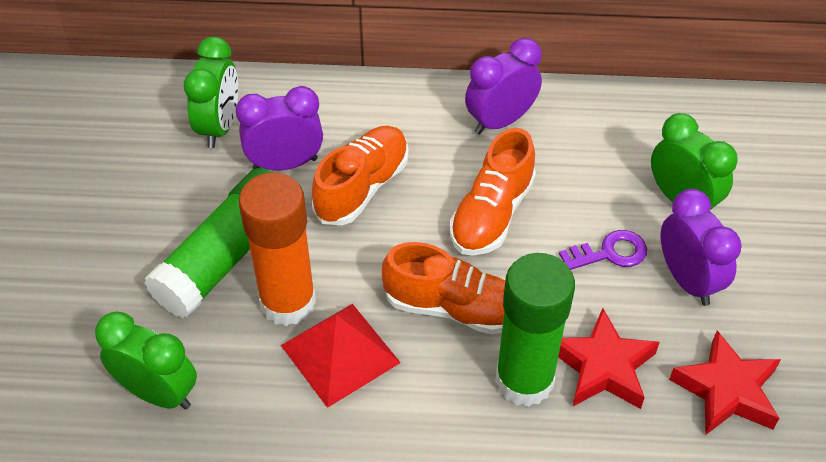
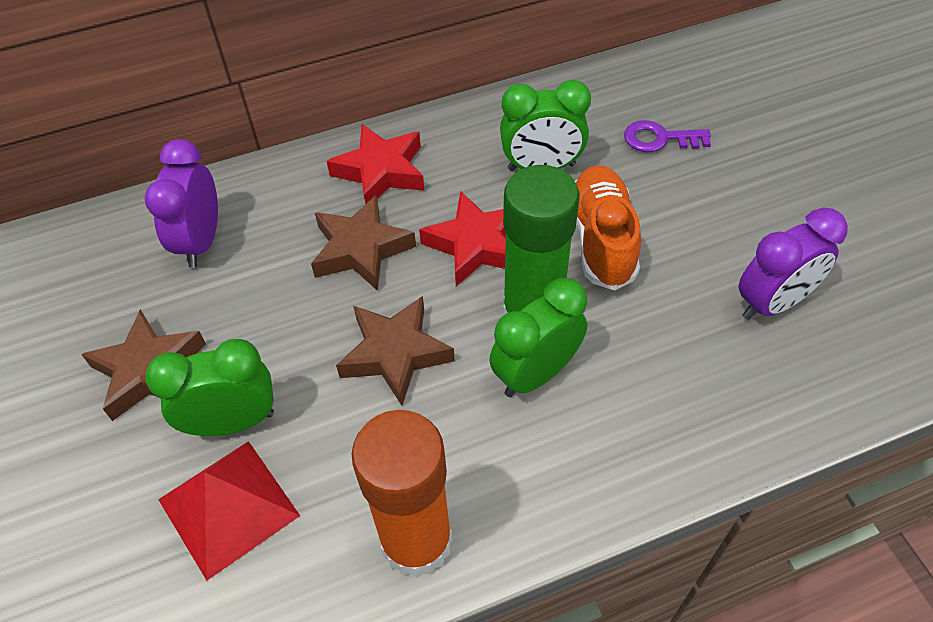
brown star: none = 0 -> [81,309,206,421] [311,195,416,291] [336,296,455,406] = 3
green glue stick: [144,168,273,319] [495,253,575,407] = 2 -> [503,165,579,316] = 1
orange shoe: [312,126,409,225] [382,242,505,334] [450,128,536,256] = 3 -> [575,165,641,290] = 1
purple clock: [236,86,323,170] [465,38,542,134] [661,189,742,306] = 3 -> [144,139,218,268] [739,208,848,320] = 2

